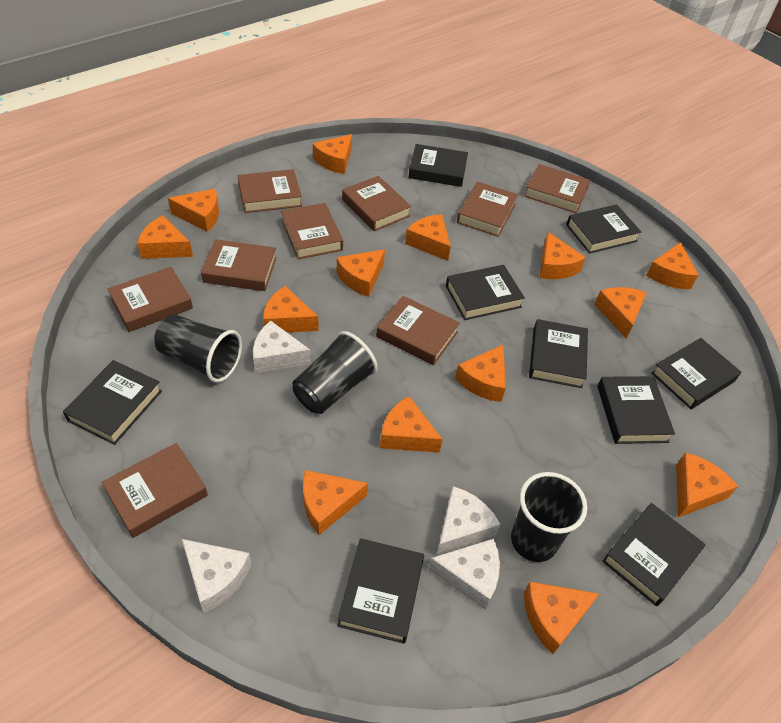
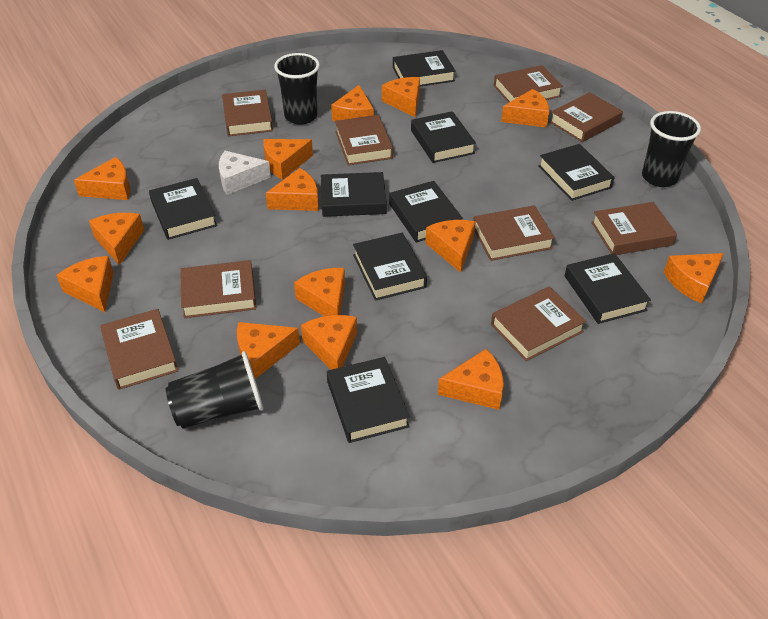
white cheese: [182,539,252,613] [253,321,311,373] [428,539,500,610] [436,486,501,556] = 4 -> [219,151,271,195] = 1

